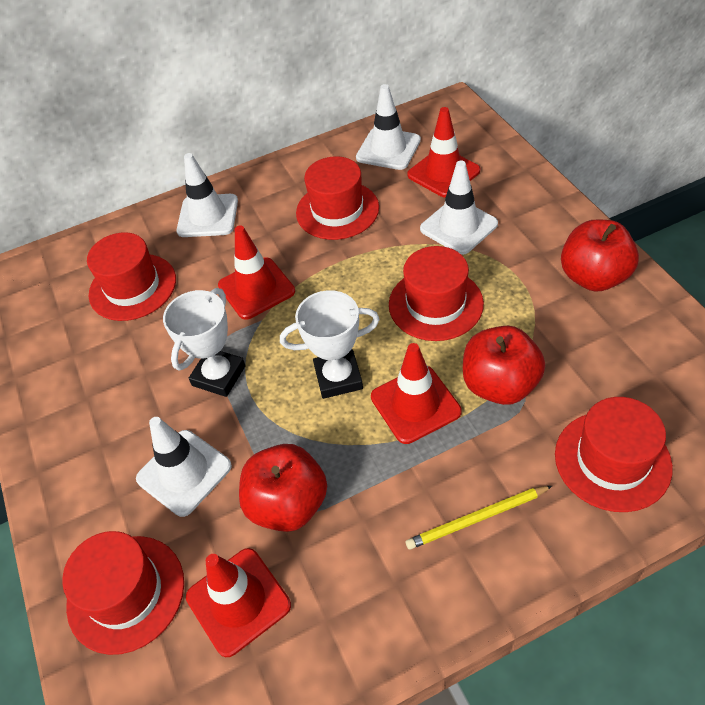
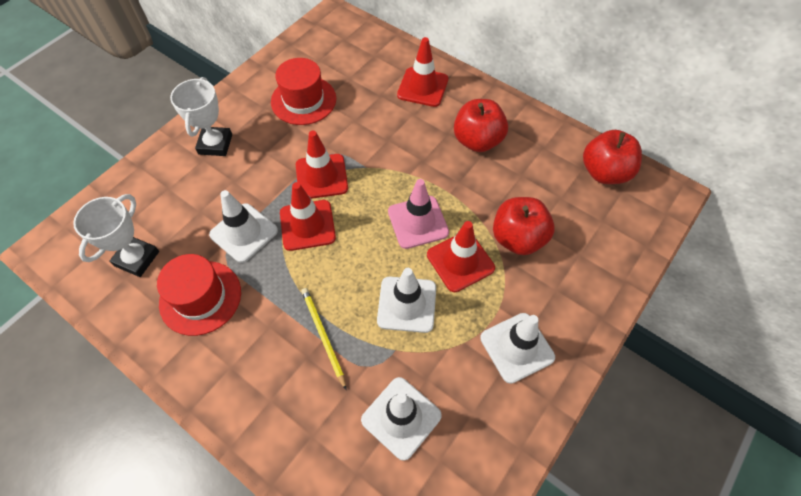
pink traffic cone: none = 0 -> [388,179,449,249] = 1
red hat: [62,531,184,655] [87,232,176,321] [296,156,379,240] [389,246,484,341] [555,397,673,512] = 5 -> [157,254,241,336] [271,58,336,125] = 2

